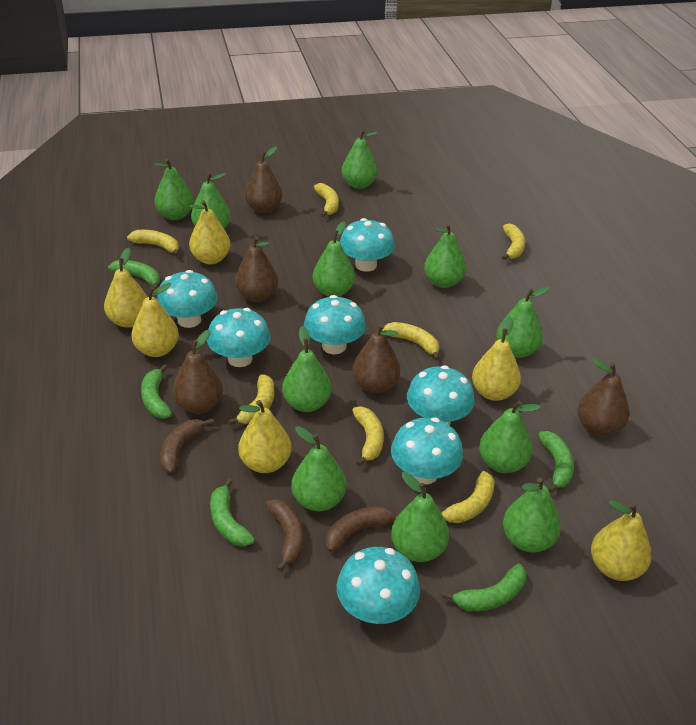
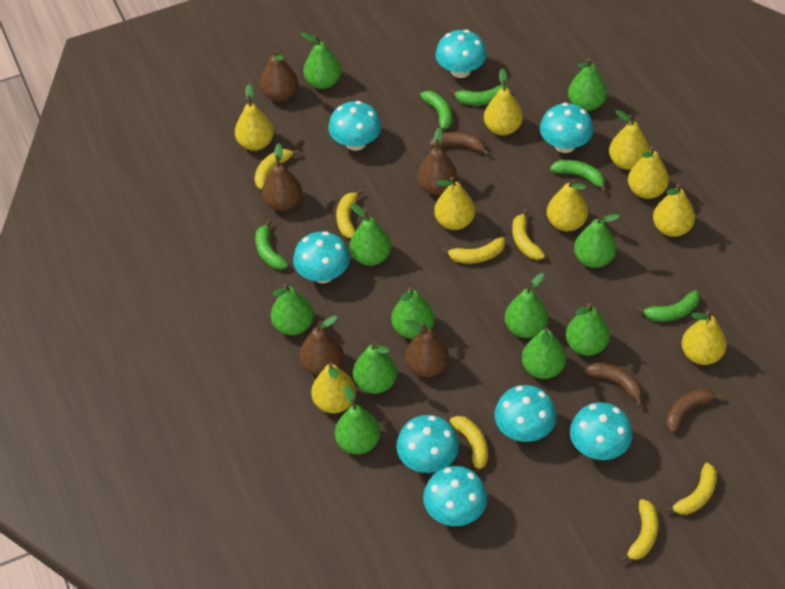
turquoise mushroom: [157,270,217,328] [207,308,270,367] [304,295,366,354] [337,547,420,624] [340,218,395,272] [391,417,463,485] [407,365,475,425] = 7 -> [293,231,350,283] [328,101,381,151] [396,415,459,473] [423,466,487,526] [436,30,487,78] [495,385,557,442] [540,103,593,153] [570,402,633,460] = 8
yellow pear: [104,247,147,328] [131,283,179,357] [189,200,231,264] [238,400,291,473] [472,317,521,401] [591,500,652,581] = 6 -> [235,84,274,151] [311,362,356,413] [434,177,475,230] [484,68,523,136] [547,179,588,231] [609,110,649,170] [628,146,669,199] [653,184,695,237] [682,311,727,365] = 9

